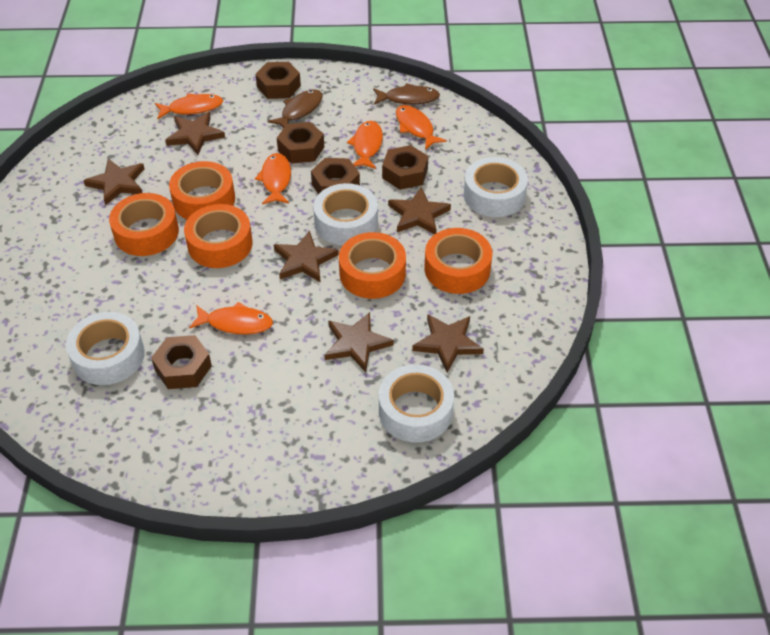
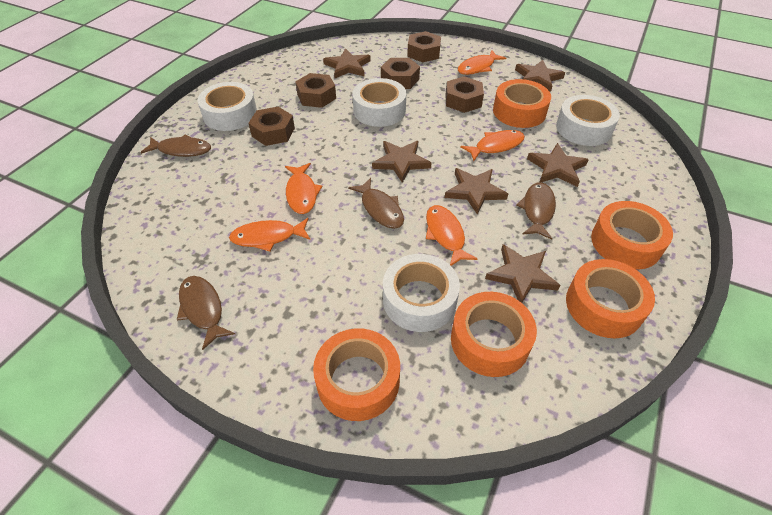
brown fish: [268,89,323,128] [373,83,440,105] = 2 -> [141,134,211,157] [177,276,235,350] [348,178,404,229] [517,182,556,240] = 4

